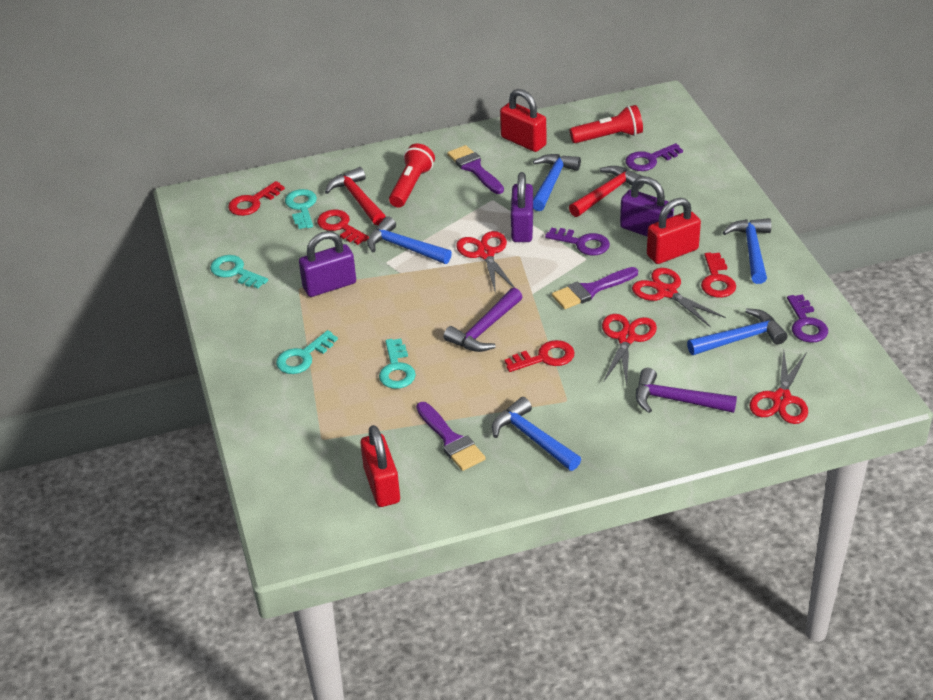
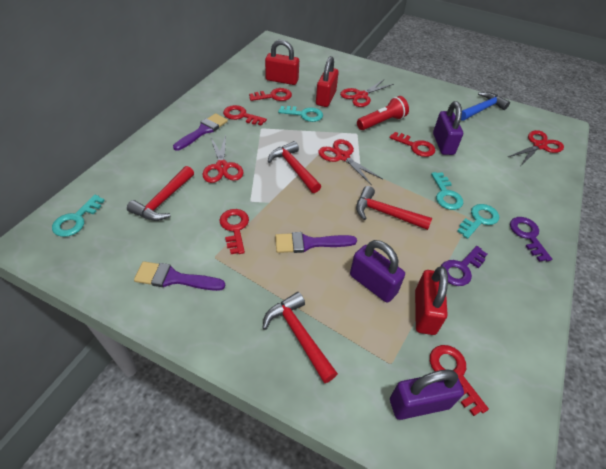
blue hammer: [367,216,452,264] [492,397,581,471] [533,154,581,211] [687,308,788,355] [723,218,771,284] = 5 -> [461,92,510,121] = 1
purple hammer: [444,288,522,352] [636,368,737,413] = 2 -> none = 0
purple key: [545,227,610,255] [625,143,683,171] [787,294,828,343] = 3 -> [441,246,487,286] [510,217,552,262] = 2
red flashlight: [389,144,435,208] [570,105,643,143] = 2 -> [357,96,409,130] = 1
red hammer: [325,167,386,225] [569,166,644,217] = 2 -> [127,166,194,221] [262,292,338,383] [268,141,321,193] [356,186,432,230] = 4
red key: [228,181,285,216] [317,210,369,245] [504,340,575,372] [701,252,736,298] = 4 -> [219,209,249,254] [223,105,267,125] [249,88,292,101] [389,132,435,157] [430,345,489,416] = 5

